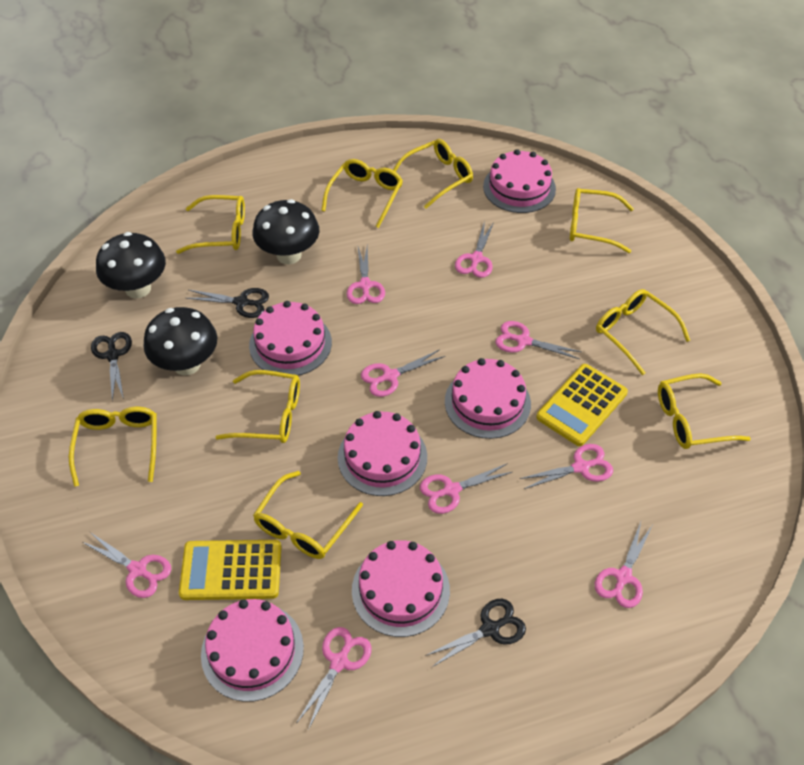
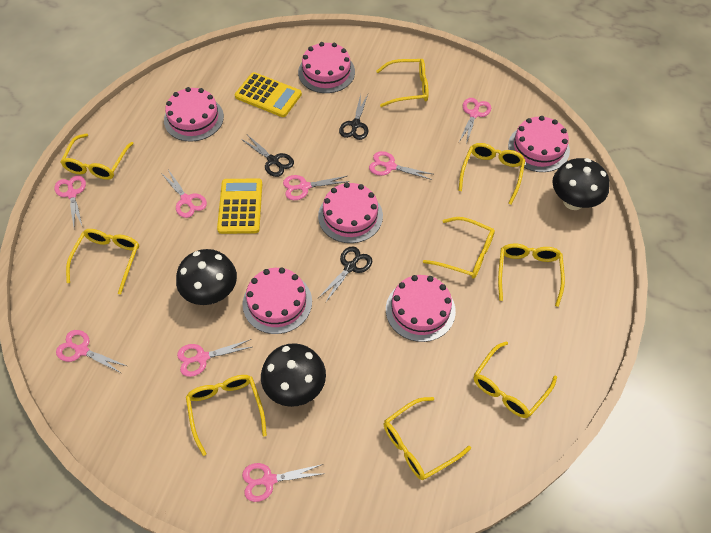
pink scissors: [82,532,171,598] [297,627,372,730] [347,247,385,304] [361,350,445,397] [420,463,512,514] [455,221,494,278] [495,321,582,359] [520,444,613,489] [595,522,652,608] = 9 -> [55,175,86,227] [56,330,126,373] [161,170,207,218] [177,339,252,377] [242,463,323,502] [283,175,349,200] [369,151,432,180] [459,98,491,144] = 8

